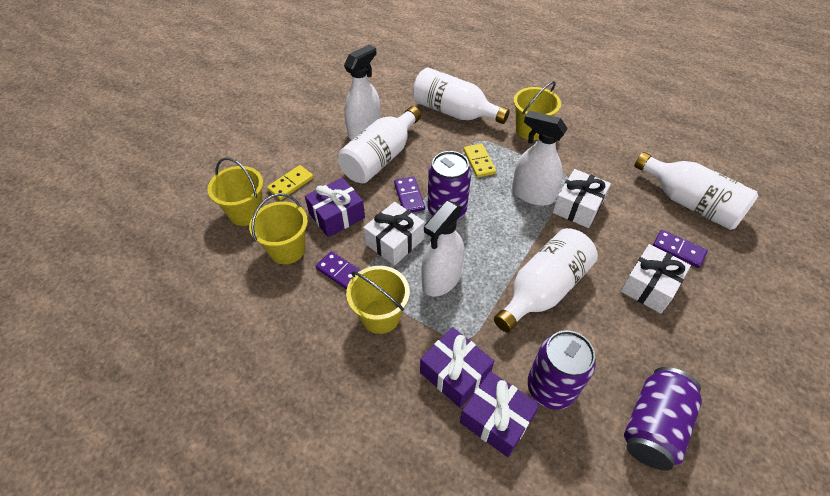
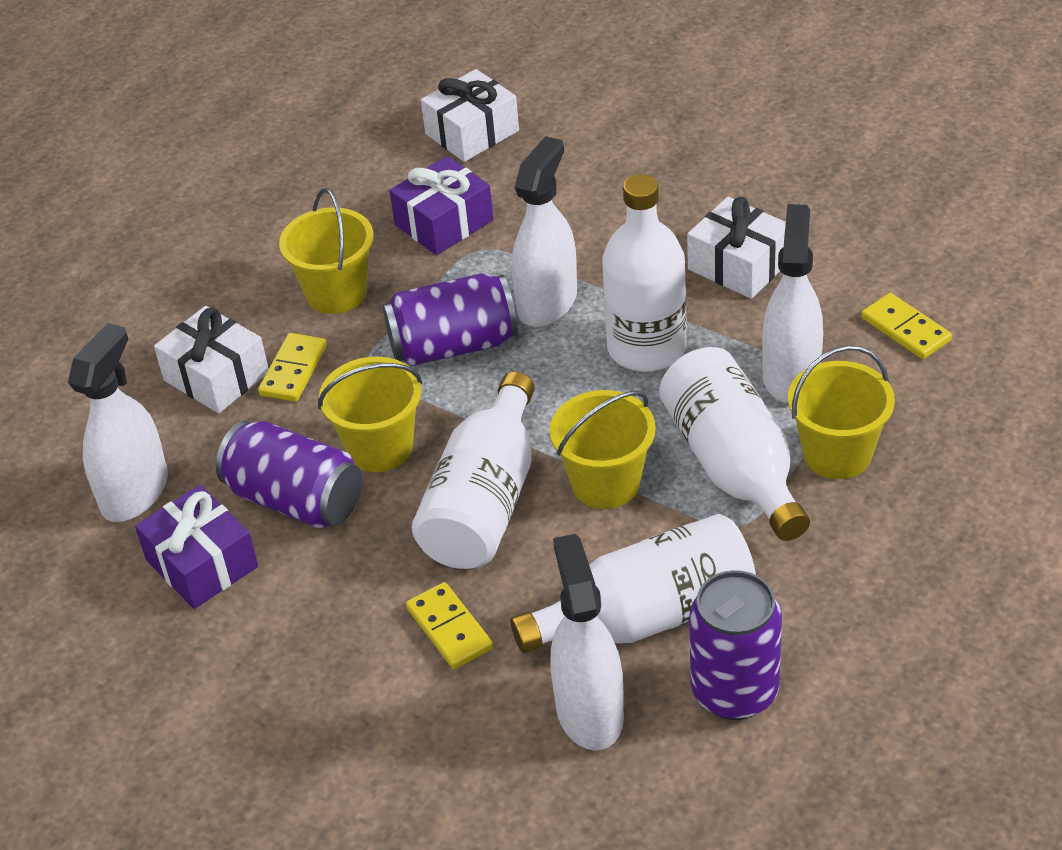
purple domino: [316,251,361,290] [394,176,425,212] [653,230,708,268] = 3 -> none = 0
purple gift: [305,178,365,237] [420,327,494,408] [460,371,540,457] = 3 -> [135,485,258,609] [389,156,493,255] = 2
white spray bottle: [344,45,381,140] [421,201,464,297] [512,111,568,206] = 3 -> [68,323,168,522] [512,136,577,327] [551,534,624,750] [762,204,823,403] = 4
yellow domino: [267,165,313,200] [464,144,496,178] = 2 -> [258,333,327,402] [406,582,493,669] [862,293,952,359] = 3

